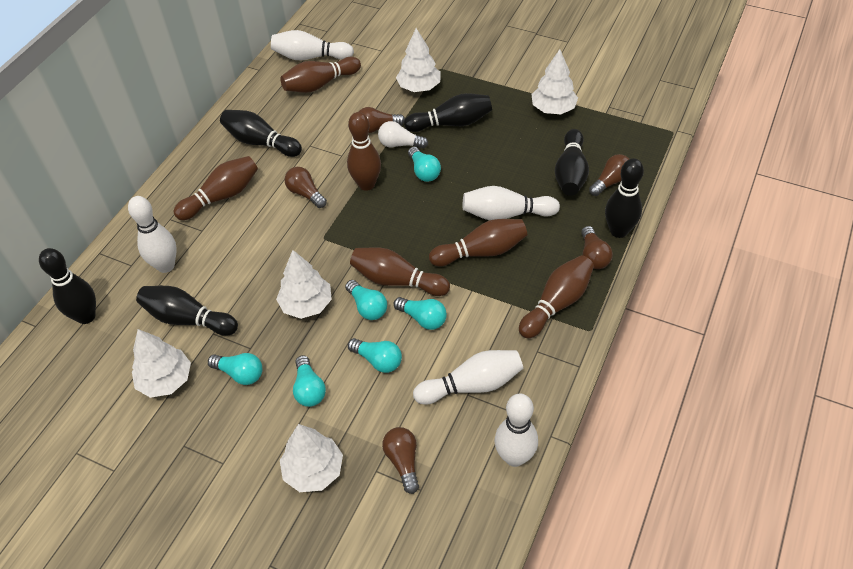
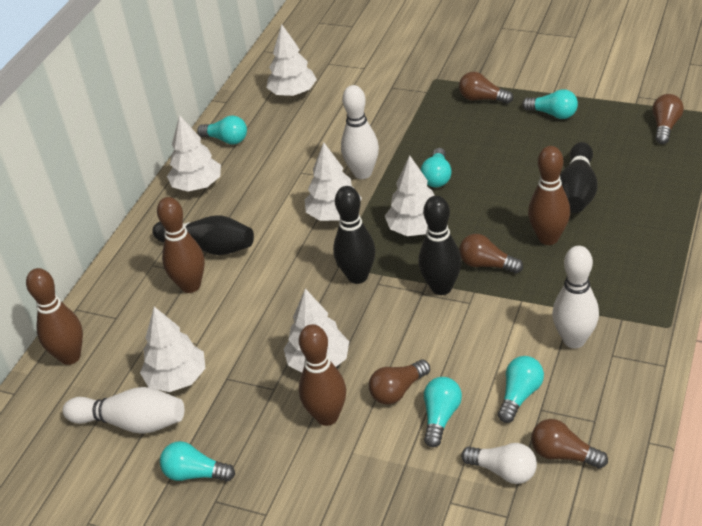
black bowling pin: [39,248,96,324] [136,286,238,336] [220,110,302,157] [404,93,492,132] [555,129,589,196] [605,158,644,238] = 6 -> [152,215,254,255] [333,186,375,284] [418,196,462,295] [560,142,598,213] = 4
brown bowling pin: [174,156,258,220] [280,57,361,93] [347,112,381,191] [350,247,450,296] [429,219,527,266] [519,255,594,338] = 6 -> [26,268,83,365] [157,197,205,293] [299,324,346,426] [528,146,570,245] = 4
white bowling pin: [128,196,177,273] [271,30,354,60] [413,350,523,405] [463,186,560,220] [495,393,538,467] = 5 -> [62,387,184,434] [341,85,379,179] [552,246,599,348] = 3
white tree: [132,329,191,398] [276,250,332,319] [280,424,343,492] [396,28,441,92] [531,49,578,114] = 5 -> [140,307,205,392] [167,115,221,192] [266,24,317,97] [284,288,349,372] [305,142,362,221] [385,155,435,236] = 6

